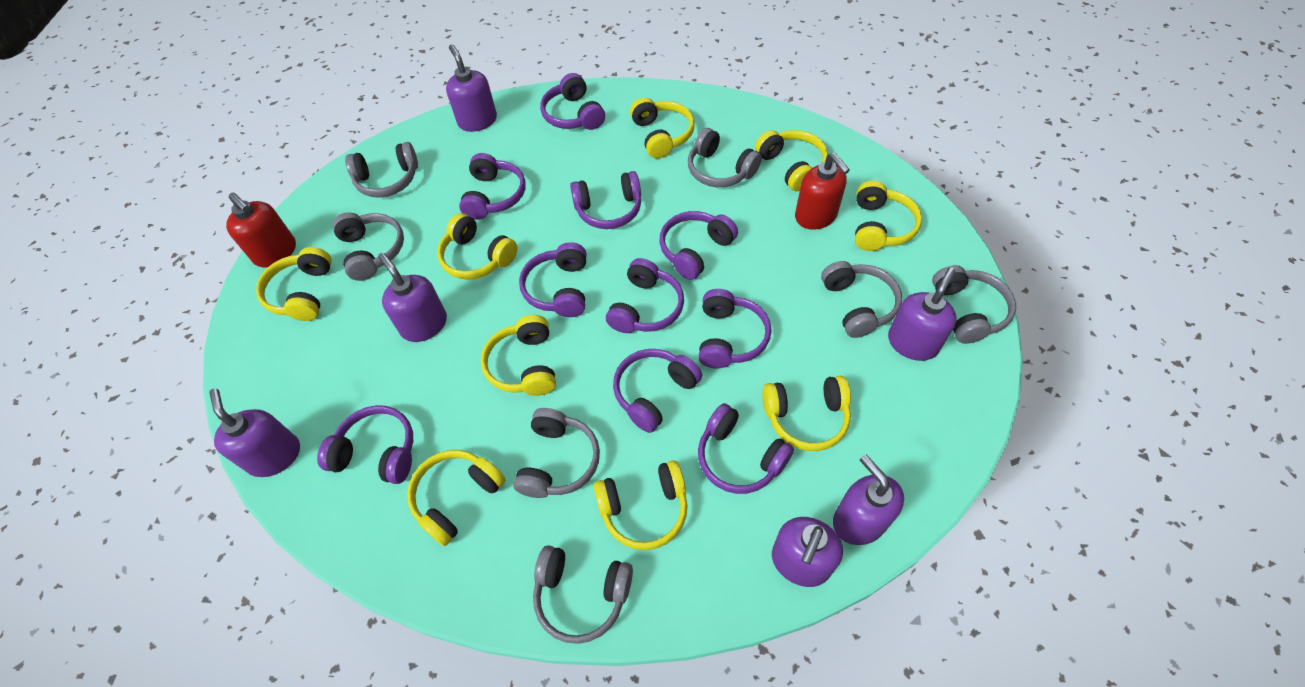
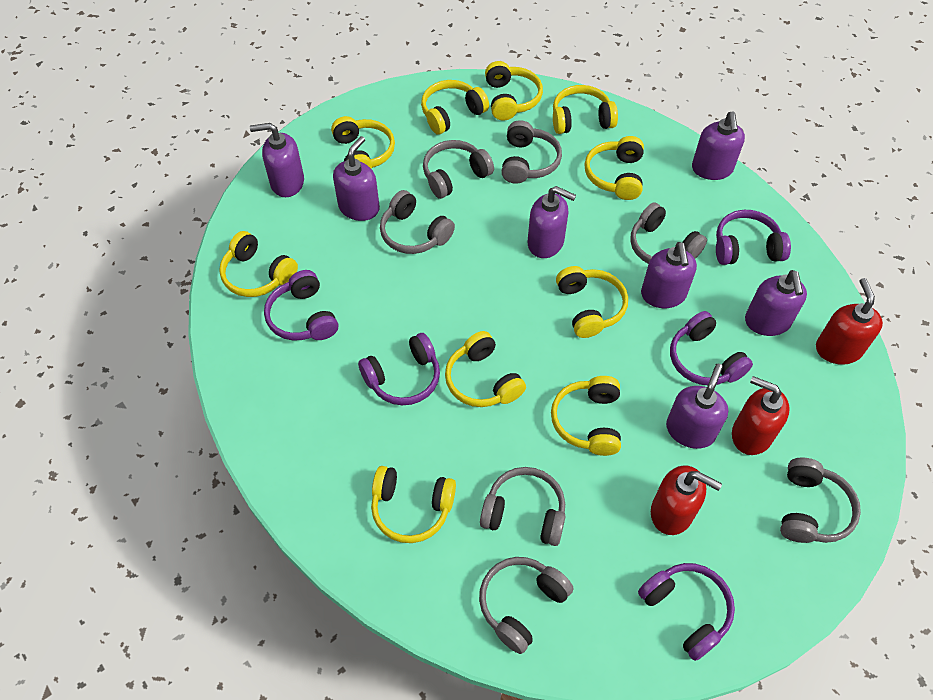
purple headphones: [317,405,413,484] [459,153,526,220] [519,242,587,317] [540,73,605,130] [570,171,641,229] [606,258,684,333] [613,349,702,433] [659,211,738,280] [698,403,794,494] [699,289,771,368] = 10 -> [264,270,338,340] [358,333,440,405] [638,563,735,661] [670,311,753,385] [716,210,791,265] = 5
purple soap dispenser: [209,388,300,477] [378,253,447,342] [446,44,497,132] [772,517,843,587] [833,455,904,545] [888,267,957,361] = 6 -> [250,123,304,197] [333,136,380,221] [527,186,576,258] [641,242,697,308] [666,364,728,449] [692,111,745,180] [745,270,807,336] = 7
red soap dispenser: [226,192,296,267] [795,153,850,230] = 2 -> [651,465,722,535] [732,376,790,455] [816,278,883,365] = 3
yellow headphones: [256,247,332,321] [407,450,506,546] [437,213,518,279] [481,315,556,396] [594,460,688,550] [630,97,695,158] [755,130,828,192] [762,375,851,451] [855,181,922,251] = 9 -> [219,231,298,297] [331,116,395,169] [371,466,456,543] [421,80,489,134] [445,331,526,407] [485,61,543,121] [551,376,621,456] [553,85,618,134] [556,266,628,338] [585,136,644,200] = 10

